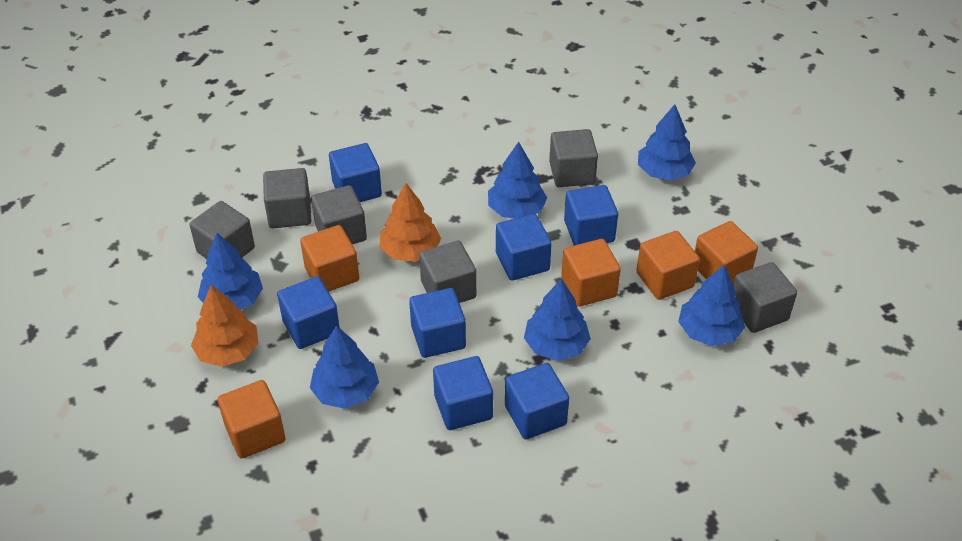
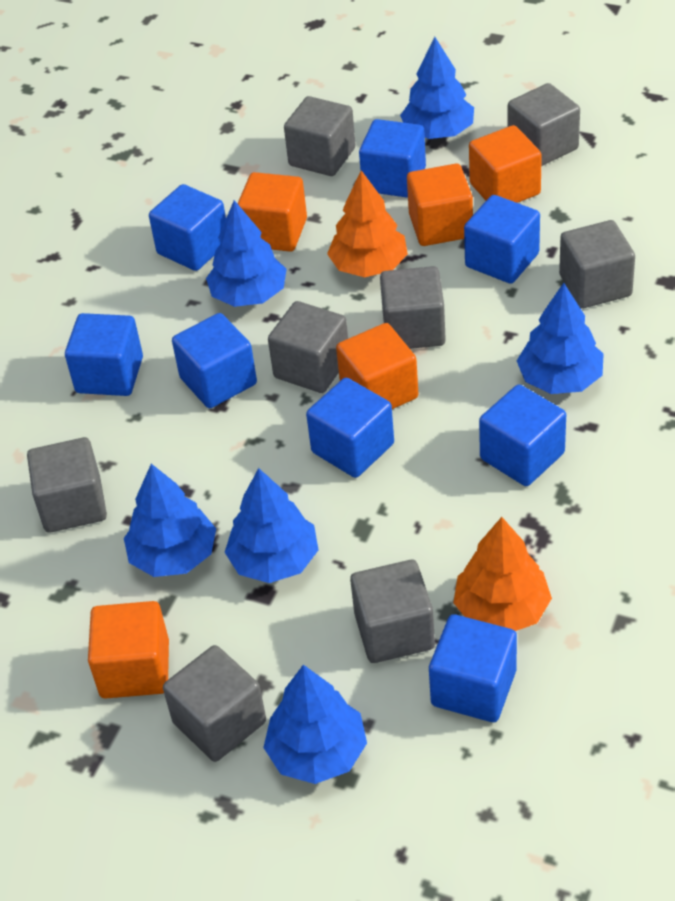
blue cube: [277,276,340,349] [329,143,382,202] [409,288,466,358] [433,356,493,430] [496,214,552,281] [505,363,569,439] [564,185,618,245] = 7 -> [65,313,143,396] [149,184,226,271] [172,313,257,408] [306,378,394,478] [359,119,426,198] [429,614,517,722] [464,195,540,284] [479,384,566,486] = 8
grey cube: [189,201,255,259] [263,168,311,228] [311,185,367,244] [419,241,476,303] [549,129,598,187] [733,262,797,333] = 6 -> [27,437,107,533] [163,645,266,762] [268,301,348,393] [284,96,356,176] [350,560,435,663] [380,266,446,349] [508,83,580,166] [559,220,635,309] = 8

